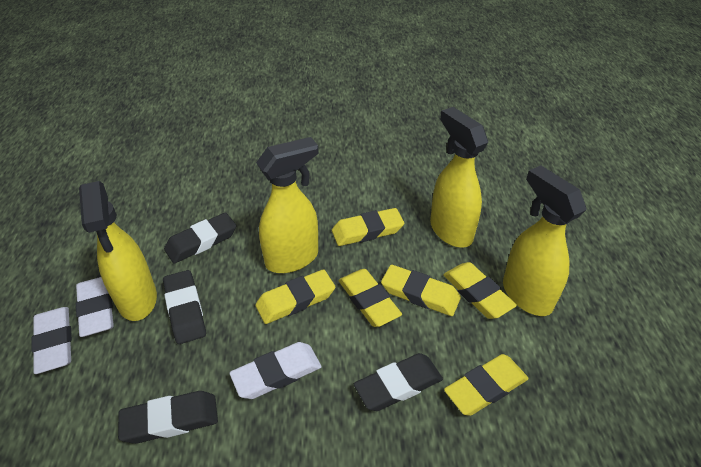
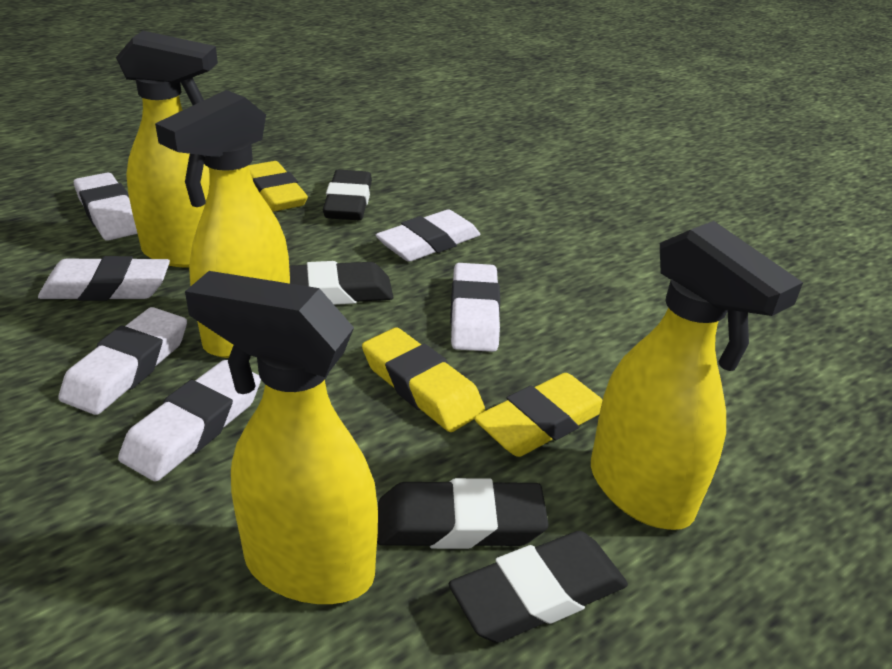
white eraser: [31,307,72,374] [76,277,114,337] [230,342,322,399] = 3 -> [38,256,170,301] [58,307,187,415] [74,172,138,241] [118,360,261,481] [376,209,480,262] [450,263,500,352] = 6
yellow eraser: [255,269,335,324] [332,208,404,246] [338,269,402,327] [381,265,461,316] [443,262,517,319] [444,354,528,416] = 6 -> [249,161,308,212] [362,327,485,432] [474,373,602,457] = 3

